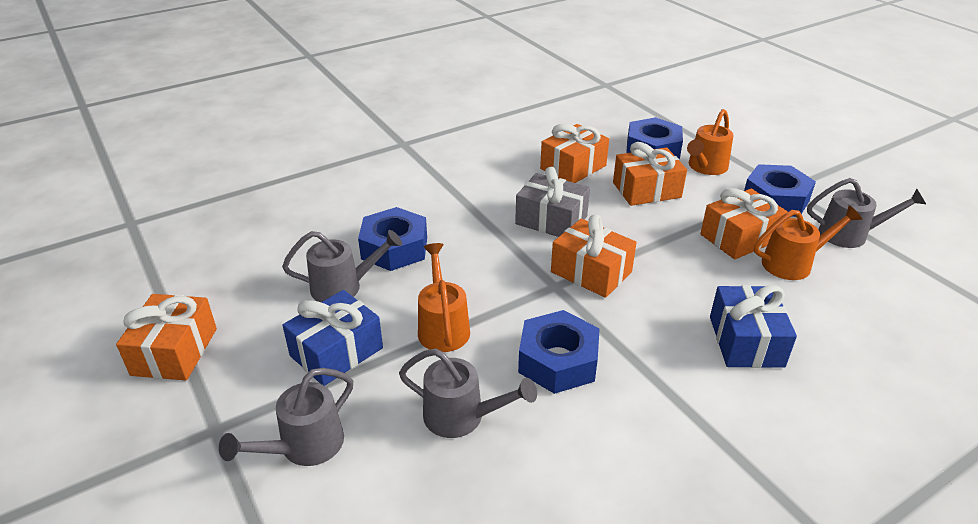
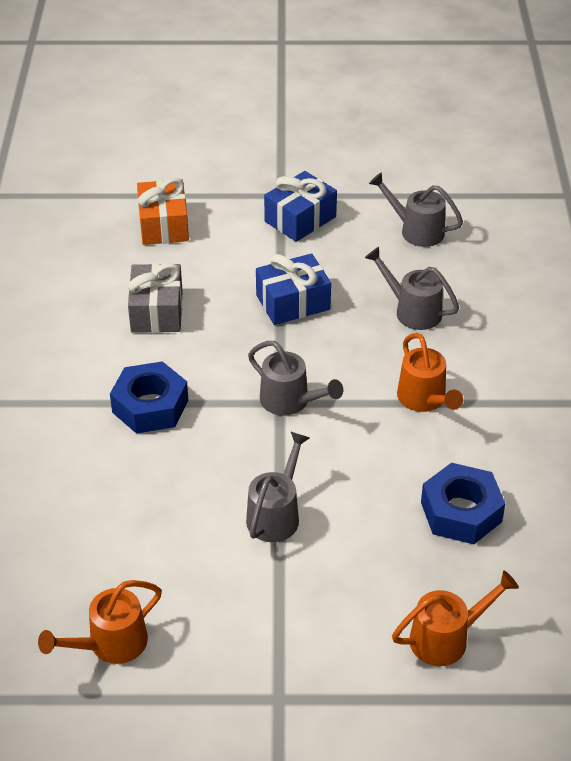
blue nut: [358,207,427,271] [518,310,600,394] [626,117,683,160] [744,164,816,217] = 4 -> [110,361,188,434] [421,463,506,544] = 2
orange gift: [116,294,217,381] [540,124,609,183] [551,214,637,298] [613,142,687,206] [700,188,788,259] = 5 -> [137,178,189,245] = 1

